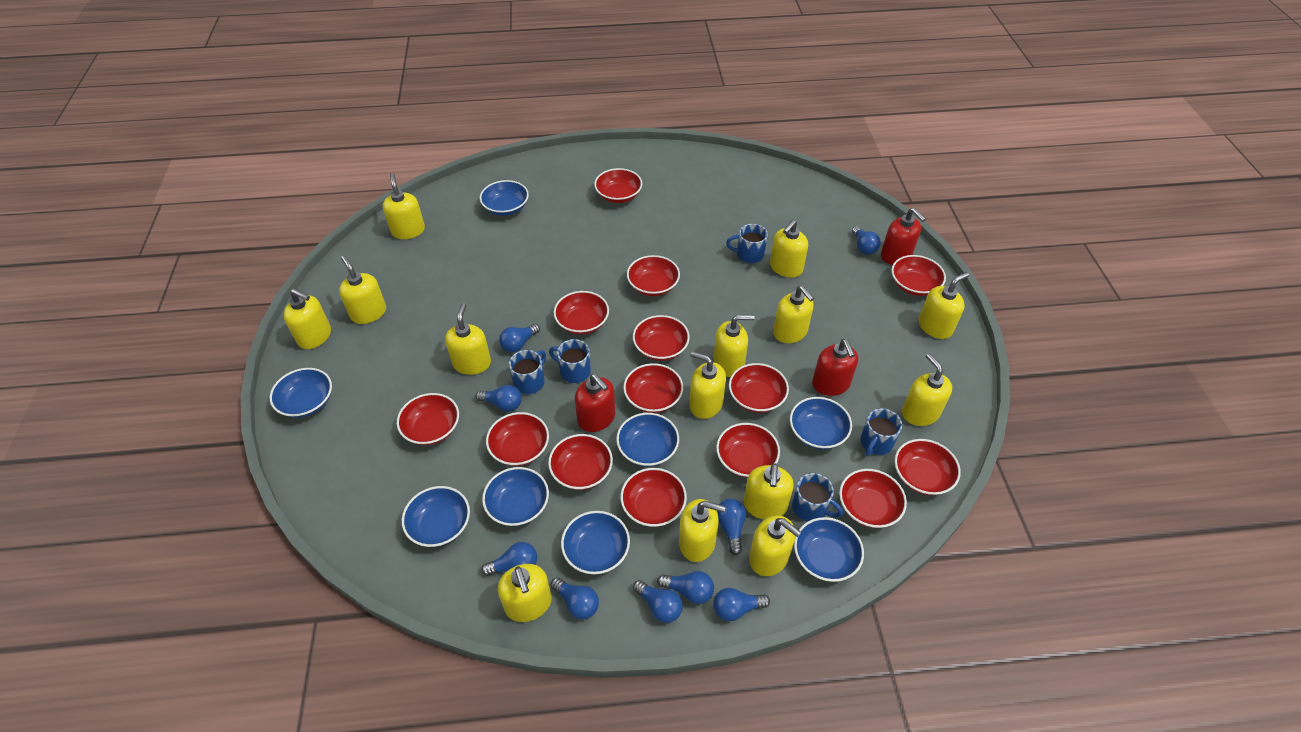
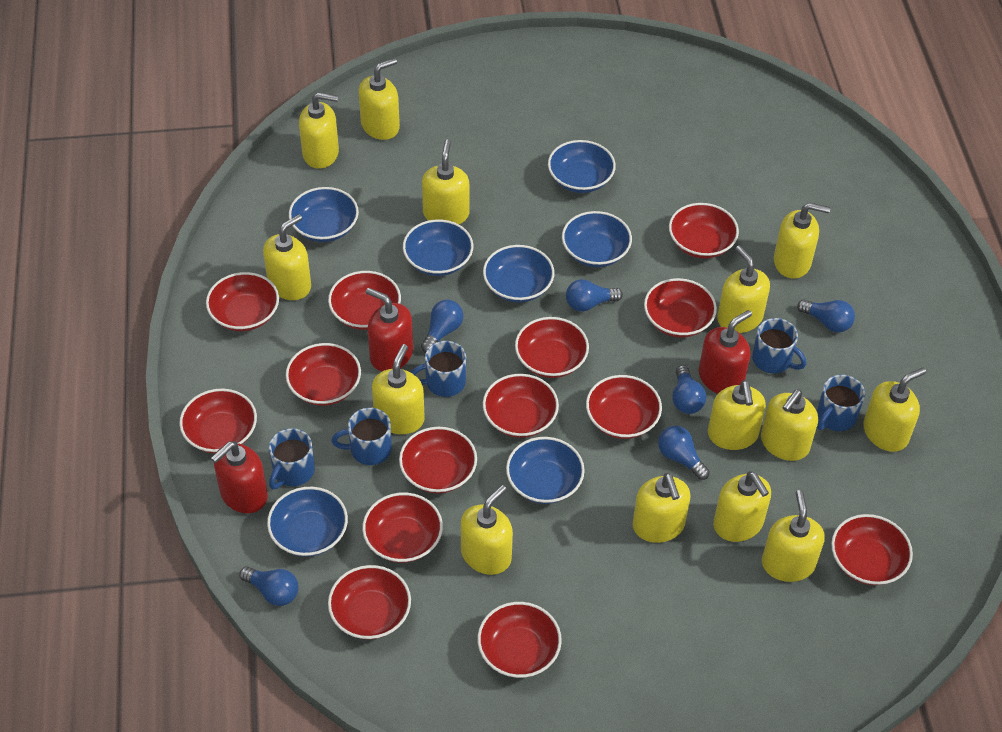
blue bowl: [270,368,332,418] [402,486,470,547] [480,180,529,216] [482,467,549,526] [561,511,630,574] [616,413,679,467] [790,397,852,449] [794,517,864,582] = 8 -> [267,487,348,557] [289,187,359,242] [403,219,473,276] [483,245,554,303] [506,437,585,504] [548,140,616,193] [562,211,632,267] = 7
blue light bulb: [476,385,522,412] [481,542,537,576] [499,324,540,352] [550,577,599,619] [633,580,683,623] [657,571,714,604] [713,588,770,621] [717,499,746,555] [852,226,881,255] = 9 -> [239,566,298,606] [421,300,463,353] [566,279,623,312] [658,426,710,480] [672,365,706,414] [797,300,855,332] = 6

